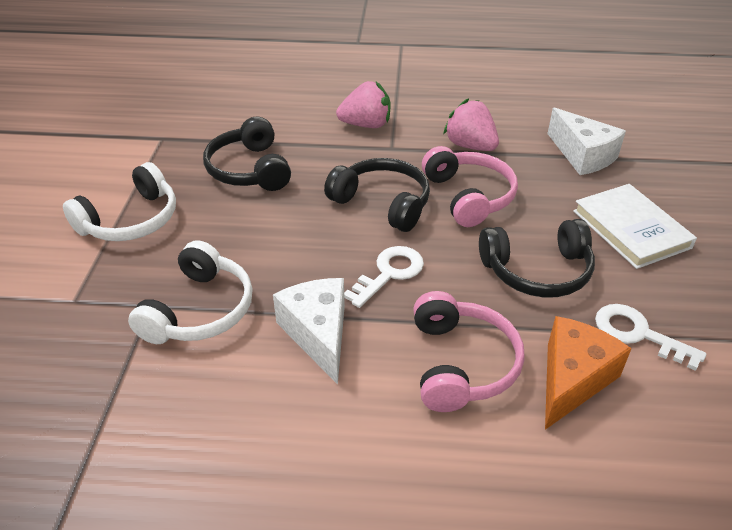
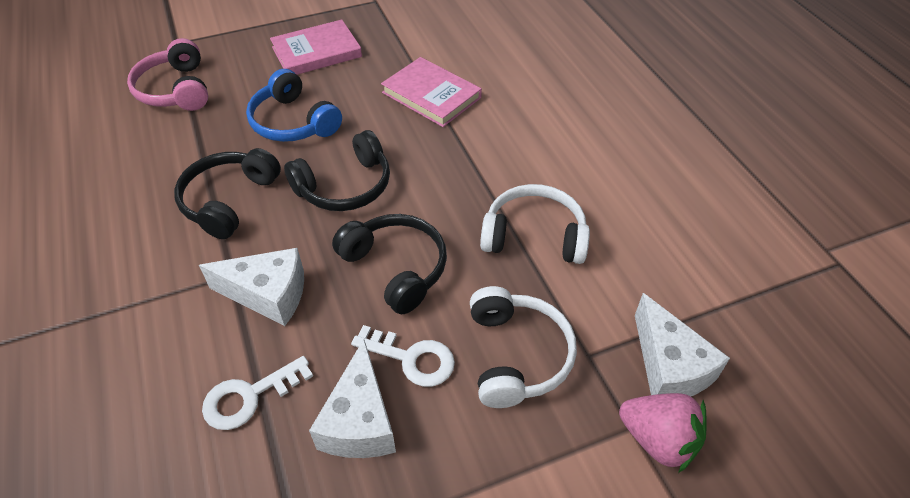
blue headphones: none = 0 -> [246,69,342,142] = 1
orange cheese: [545,316,632,430] = 1 -> none = 0
pink book: none = 0 -> [270,19,362,75] [381,57,482,127] = 2
pink headphones: [413,291,525,412] [422,146,518,227] = 2 -> [127,38,208,111] = 1
pink strawberry: [336,81,391,128] [443,98,499,151] = 2 -> [619,393,707,473] = 1
white book: [573,184,697,269] = 1 -> none = 0
white cheese: [273,278,345,384] [547,107,626,175] = 2 -> [199,248,304,326] [309,339,396,458] [635,293,730,396] = 3

